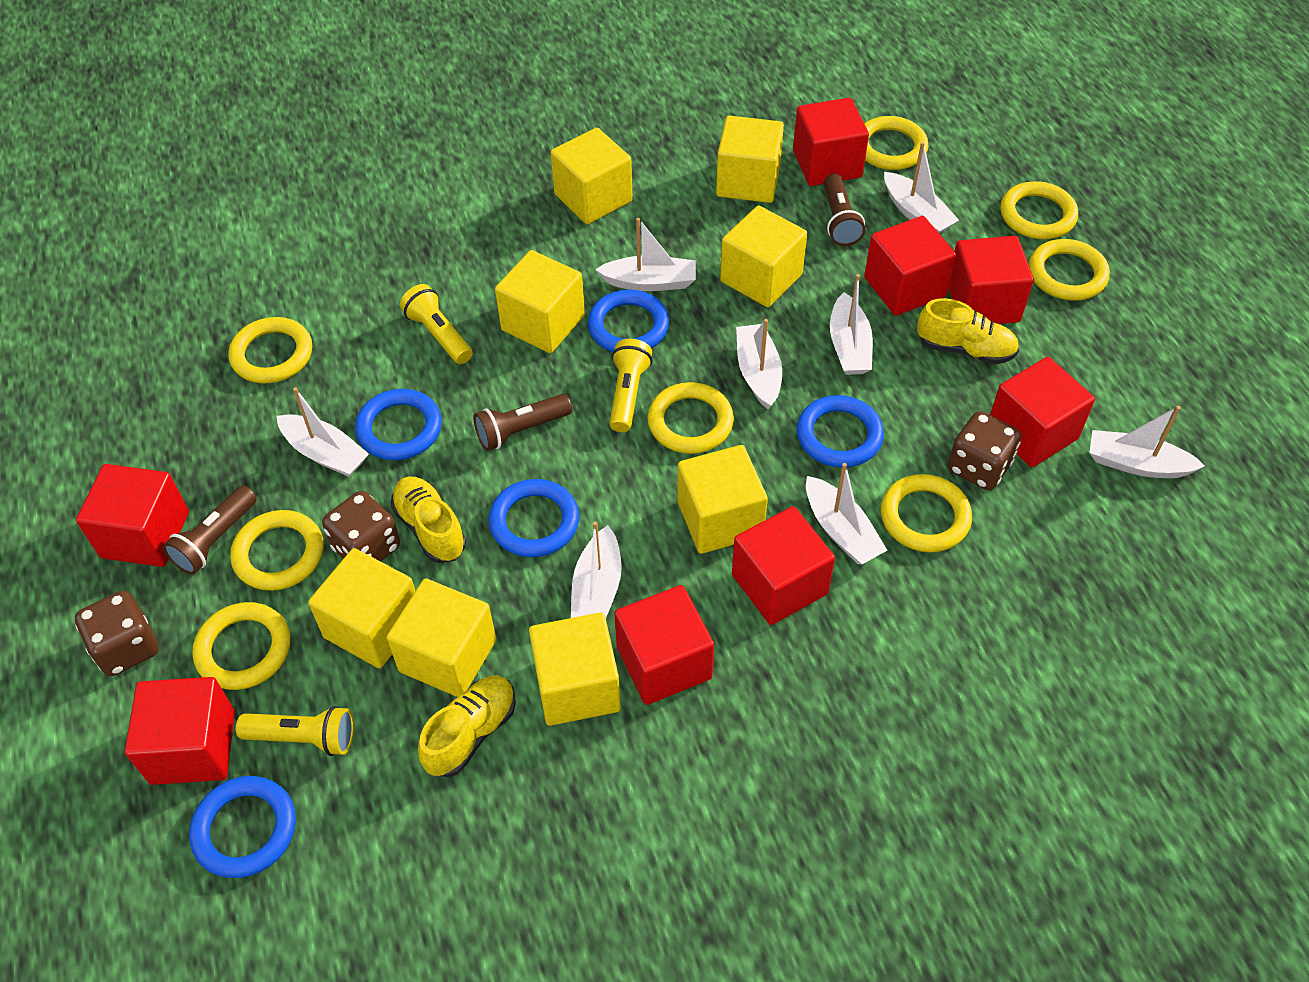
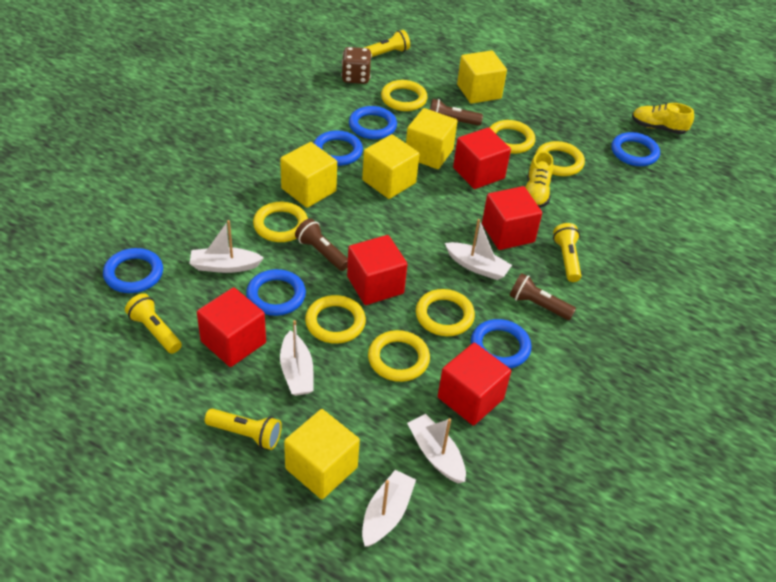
blue ring: [189,776,296,878] [355,389,442,460] [489,479,579,557] [588,290,669,352] [797,395,884,468] = 5 -> [103,248,163,293] [246,269,306,316] [314,130,363,166] [349,106,397,139] [471,319,531,368] [611,132,660,166] = 6
brown dice: [75,591,159,676] [322,491,400,561] [948,411,1021,490] = 3 -> [341,47,372,84] = 1
red cube: [76,464,189,567] [125,677,235,785] [614,585,714,705] [732,506,835,625] [793,98,869,186] [864,216,956,316] [948,236,1034,324] [990,357,1095,467] = 8 -> [197,287,266,367] [347,235,407,305] [438,343,511,426] [453,127,511,189] [482,186,542,250] = 5
white boat: [277,387,369,477] [571,521,622,618] [595,218,696,291] [736,319,782,409] [806,463,887,564] [830,274,873,375] [884,142,959,233] [1089,406,1205,478] = 8 -> [189,220,264,273] [280,320,314,396] [362,470,416,547] [407,414,466,483] [445,219,512,280] = 5
yellow cube: [308,548,415,668] [387,578,496,697] [495,250,585,353] [529,613,621,726] [551,128,633,224] [677,445,768,554] [716,115,784,203] [720,206,807,307] = 8 -> [280,142,337,208] [284,409,360,499] [362,134,419,199] [406,108,458,169] [457,50,507,104] = 5
yellow flashlight: [236,706,354,756] [400,284,473,364] [609,339,653,432] = 3 -> [125,293,182,354] [205,408,282,450] [364,30,410,57] [553,223,581,282] = 4
yellow ring: [192,602,290,690] [228,317,312,383] [230,510,323,591] [648,382,734,454] [864,116,929,170] [881,474,972,552] [1000,181,1078,239] [1029,239,1110,301] = 8 -> [253,202,308,242] [305,295,366,344] [368,330,430,382] [381,80,428,111] [416,289,475,336] [489,120,535,154] [535,141,585,176] = 7
yellow shoe: [390,476,466,563] [418,676,516,777] [917,298,1019,364] = 3 -> [525,151,553,208] [632,103,694,134] = 2

